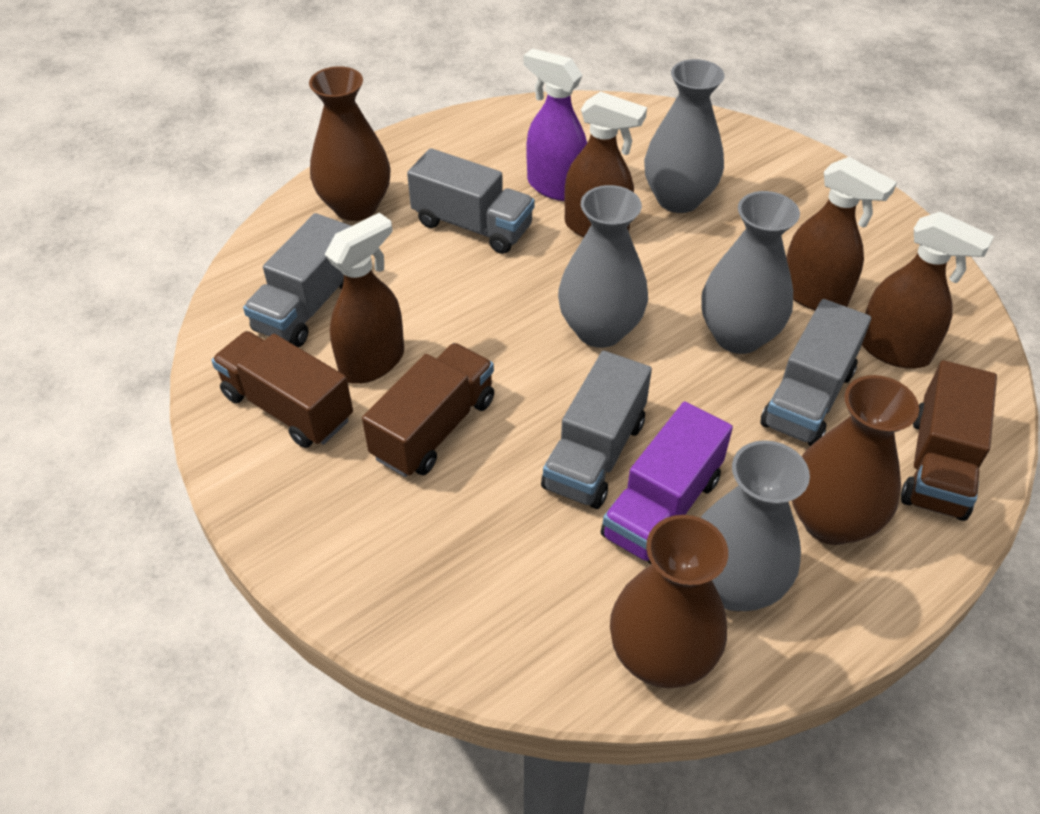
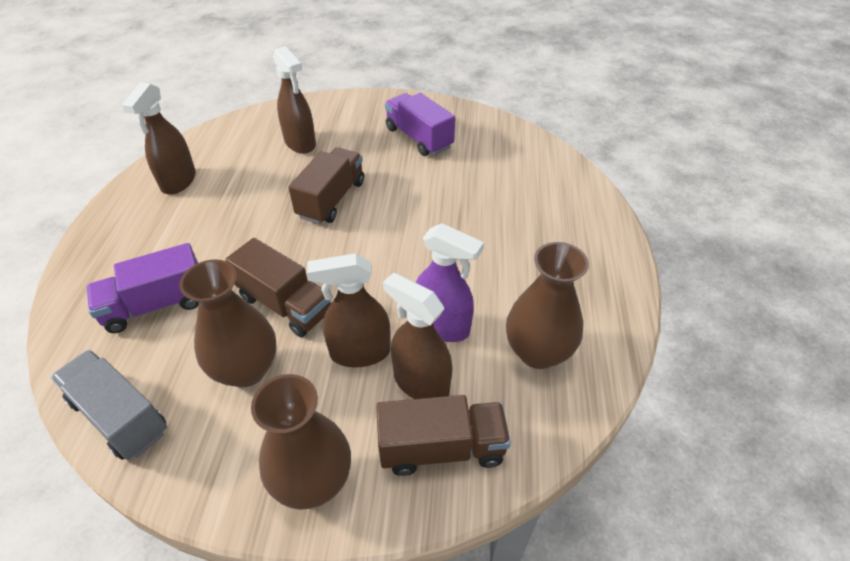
grey truck: [243,213,351,347] [407,148,535,254] [541,351,652,509] [760,299,871,446] = 4 -> [51,350,167,460] = 1
grey vase: [558,185,648,348] [644,59,725,213] [701,191,800,354] [701,440,810,611] = 4 -> none = 0
purple truck: [601,402,733,564] = 1 -> [86,243,199,333] [385,93,455,156] = 2

